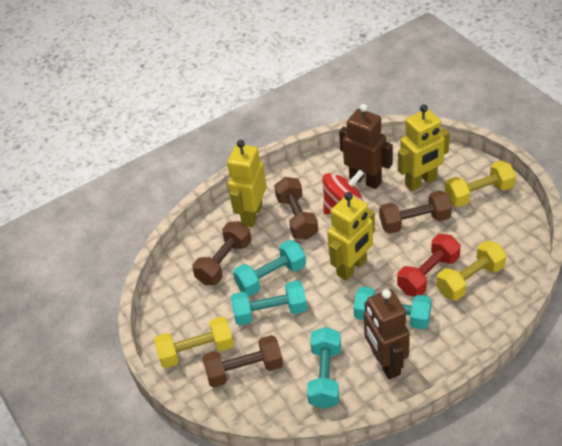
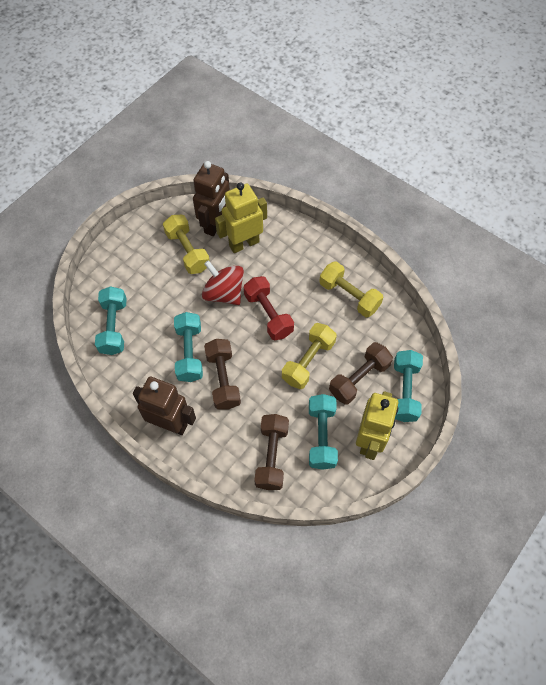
brown dumbbell: [192,221,251,285] [202,335,283,387] [274,177,318,240] [379,191,452,234] = 4 -> [204,339,241,410] [254,414,289,490] [329,342,393,405] = 3
yellow robot: [227,140,267,227] [327,192,375,281] [398,105,450,191] = 3 -> [215,182,267,253] [356,391,398,460] = 2

